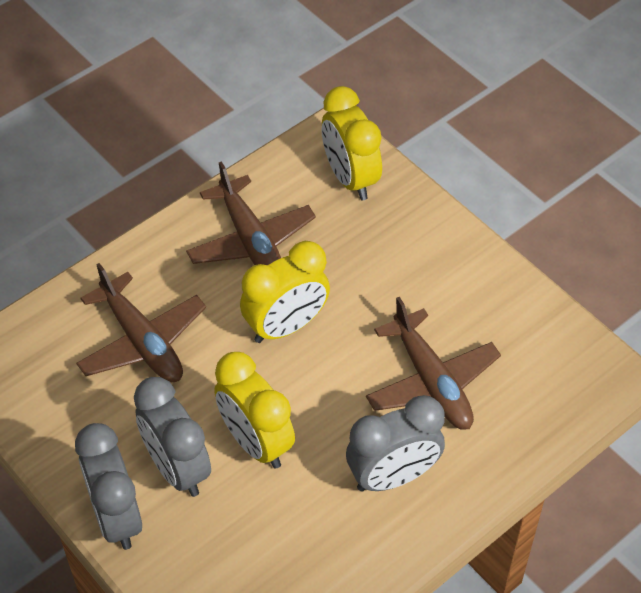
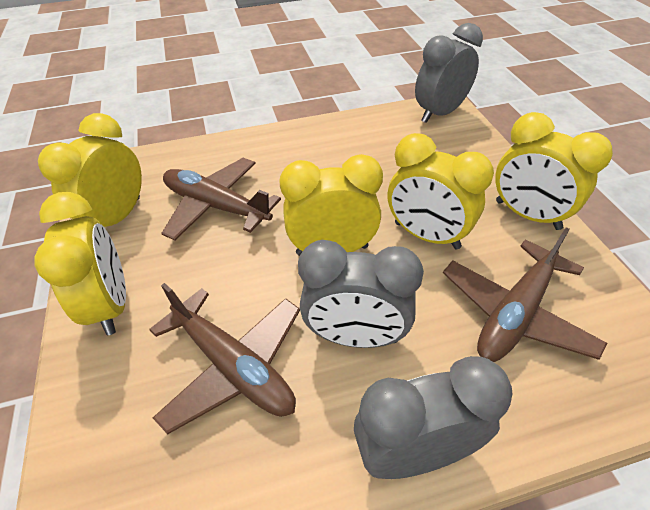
yellow clock: [214,352,295,469] [240,241,330,343] [321,86,382,200] = 3 -> [35,192,126,335] [38,113,142,227] [279,154,383,256] [388,133,494,249] [495,112,613,230] = 5

